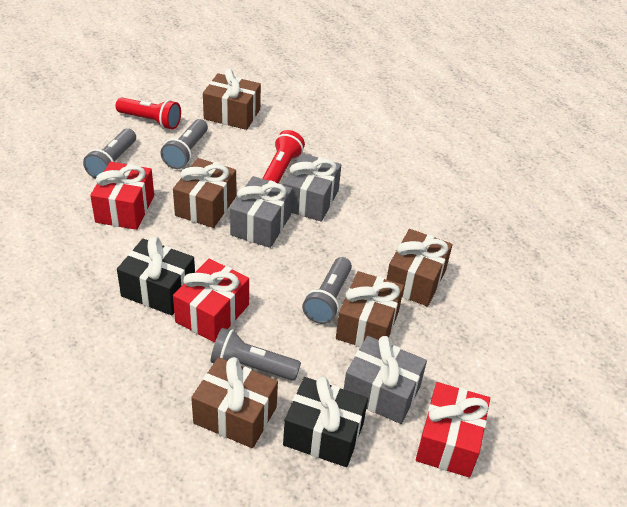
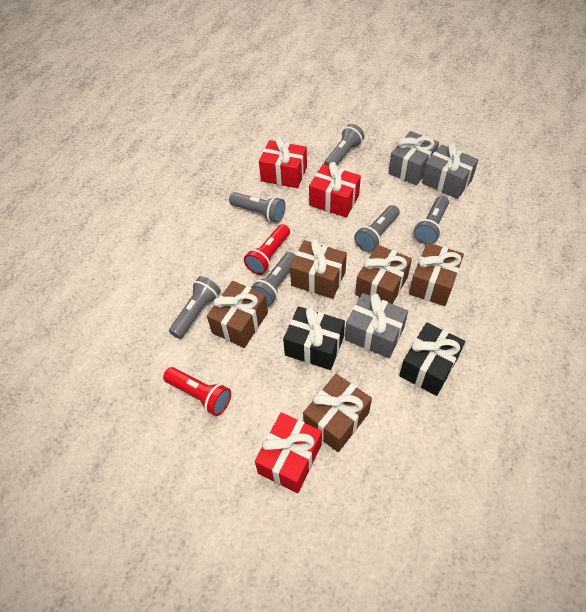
grey flashlight: [83,128,136,179] [160,119,208,169] [211,328,301,381] [302,257,352,324] = 4 -> [169,276,221,339] [229,192,285,223] [251,252,296,306] [324,124,365,166] [354,205,400,252] [414,196,449,244] = 6

